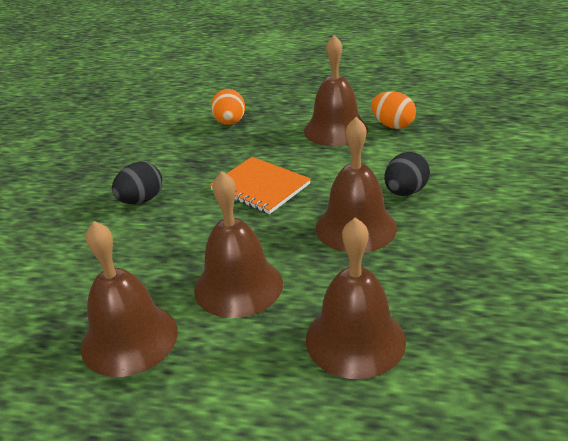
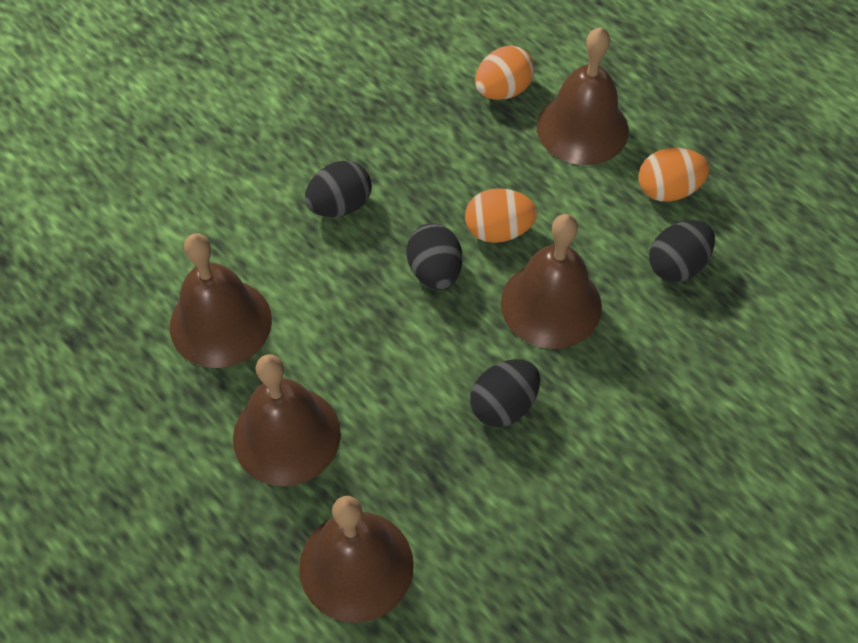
black egg: [112,162,162,204] [384,152,430,196] = 2 -> [305,161,372,217] [406,223,462,290] [470,359,540,427] [649,220,715,282] = 4
orange egg: [211,89,245,125] [371,91,416,129] = 2 -> [465,188,537,243] [475,46,534,100] [638,148,710,202] = 3
orange notebook: [210,157,311,214] = 1 -> none = 0

